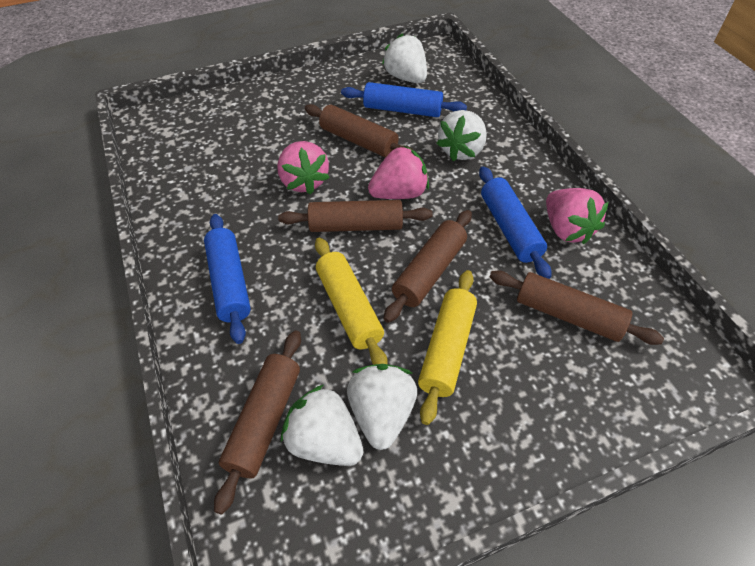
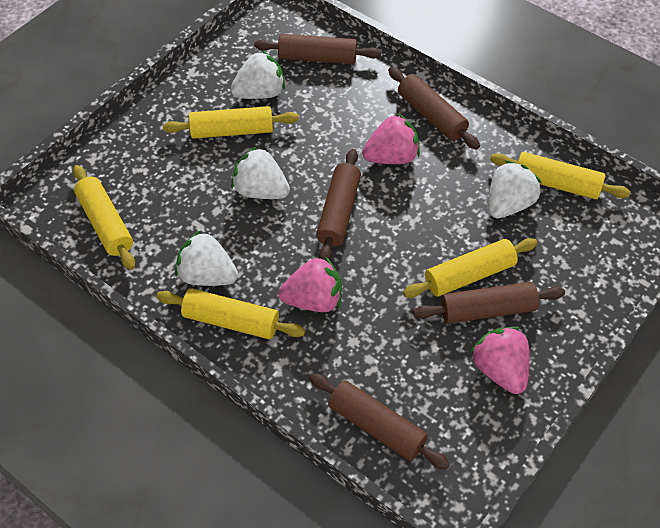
blue rolling pin: [204,214,251,344] [341,82,467,117] [479,166,551,279] = 3 -> none = 0
yellow rolling pin: [315,238,388,365] [418,270,477,425] = 2 -> [73,165,135,270] [156,288,305,339] [163,106,299,139] [403,238,537,298] [490,152,631,199] = 5

